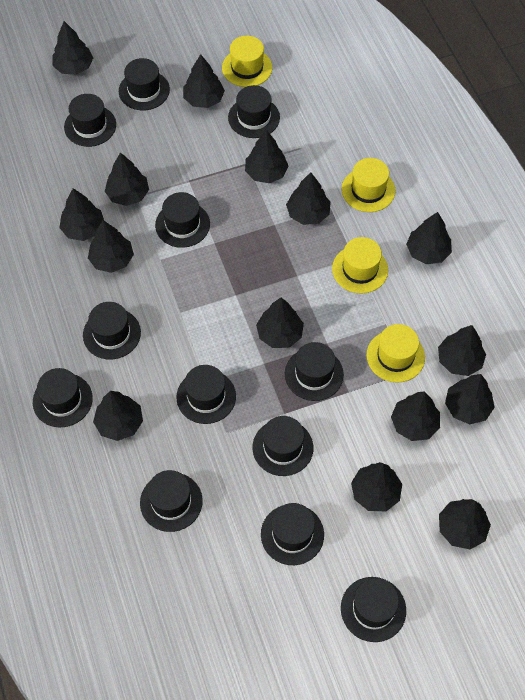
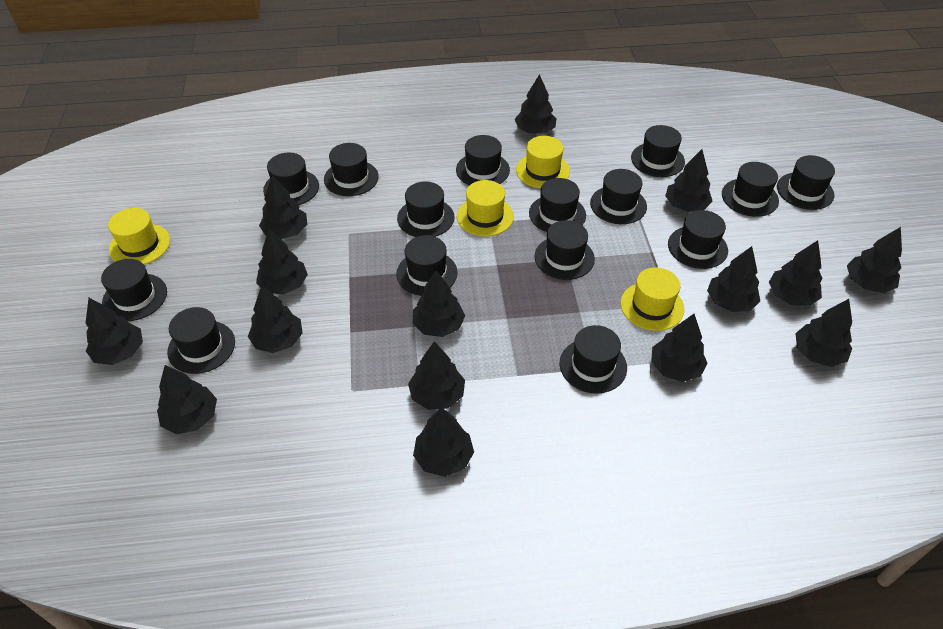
black hat: [33,368,93,428] [64,94,116,147] [83,302,141,359] [119,58,170,110] [140,470,203,532] [155,192,210,248] [176,365,236,424] [228,85,280,138] [252,416,313,476] [261,503,324,565] [285,342,344,401] [341,577,406,642] = 12 -> [101,259,167,321] [167,307,235,374] [263,152,319,205] [324,143,379,196] [396,235,458,296] [397,182,455,237] [456,135,510,185] [529,178,586,232] [535,220,595,280] [560,325,627,394] [590,169,647,224] [631,125,685,177] [668,210,728,269] [722,162,779,217] [777,155,835,210] = 15

